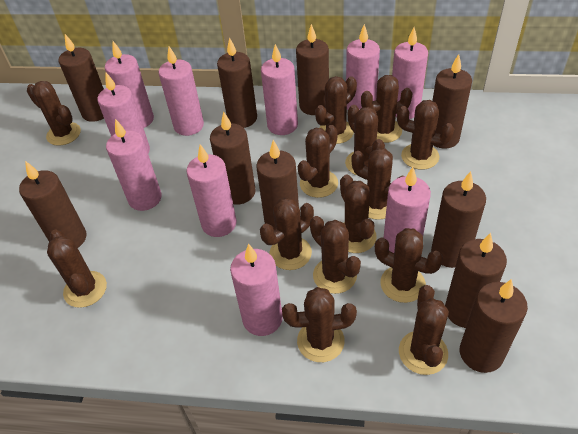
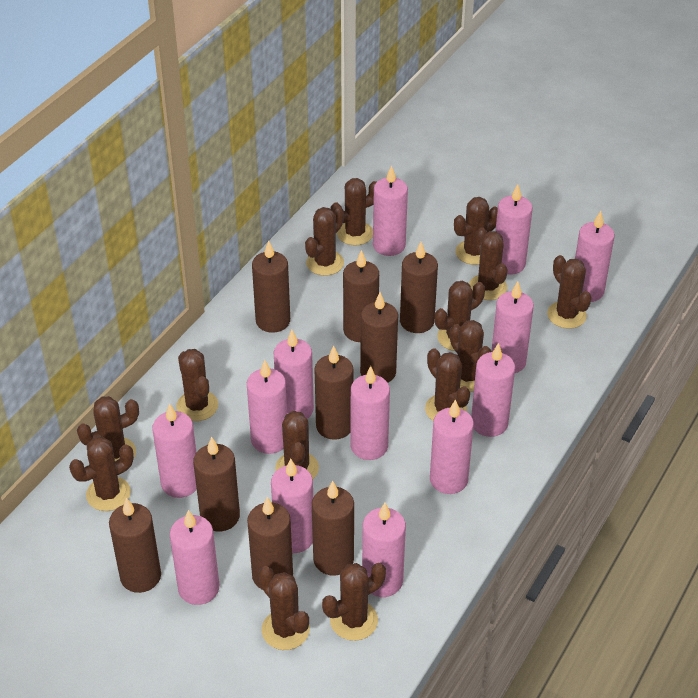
brown candle: [19,161,87,248] [59,34,104,122] [210,111,256,205] [217,37,257,128] [256,140,299,229] [296,24,329,115] [431,171,486,268] [432,54,472,149] [445,233,507,328] [460,279,528,373] = 10 -> [109,498,161,593] [193,437,240,532] [247,497,293,590] [252,241,290,333] [312,481,354,576] [314,346,353,440] [343,250,379,342] [360,292,398,383] [400,242,438,333] = 9
pink candle: [97,73,150,153] [105,41,154,128] [106,119,162,211] [159,46,204,136] [186,144,237,237] [230,243,283,336] [261,44,298,135] [346,24,380,110] [384,167,431,253] [392,27,428,119] = 10 -> [152,403,197,498] [170,510,219,605] [247,360,287,454] [271,459,313,553] [274,330,314,419] [351,366,390,460] [362,503,406,597] [373,165,408,256] [430,399,474,494] [471,343,515,437] [491,281,534,373] [495,184,533,275] [575,211,615,302] = 13

